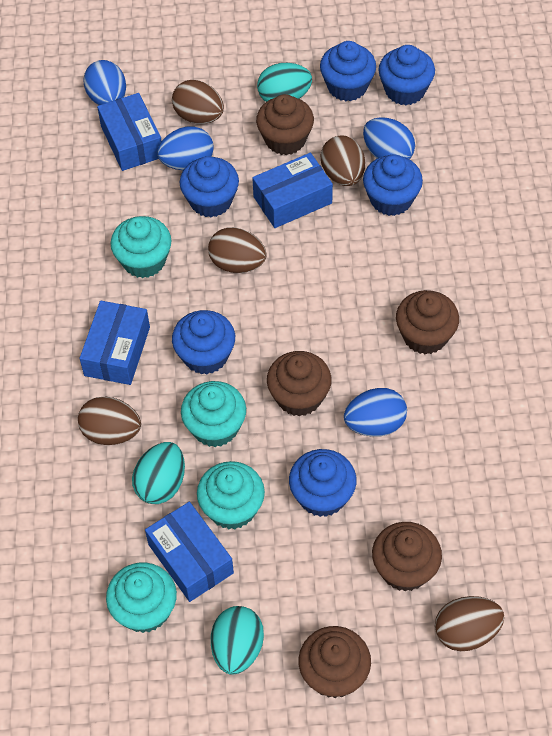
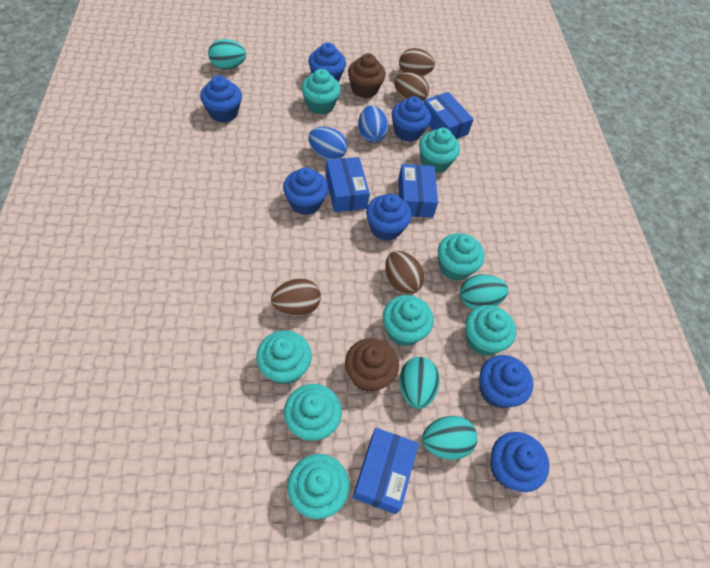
blue cupcake: [172,310,235,374] [180,156,239,217] [289,449,357,517] [320,41,376,101] [363,154,423,216] [378,45,435,105] = 6 -> [200,75,242,123] [283,167,328,215] [308,42,346,82] [366,194,412,241] [392,96,431,142] [479,355,533,408] [490,432,549,492] = 7
blue egg: [84,60,126,105] [157,126,214,170] [344,388,407,437] [363,117,415,159] = 4 -> [308,127,347,160] [358,105,388,143] = 2
brown cupcake: [256,94,314,155] [267,351,332,416] [298,626,371,698] [372,522,442,591] [396,290,459,355] = 5 -> [345,338,399,392] [348,53,386,98] = 2
brown egg: [78,397,141,445] [172,80,224,124] [208,227,267,273] [321,135,365,186] [435,596,504,651] = 5 -> [271,279,321,316] [385,251,425,295] [394,72,429,102] [399,48,435,76] = 4
turquoise cupcake: [106,563,177,633] [110,216,172,278] [181,381,246,447] [197,461,265,529] = 4 -> [256,330,312,385] [284,384,342,441] [287,454,350,519] [301,69,341,115] [383,295,434,346] [419,128,460,173] [438,233,485,281] [465,305,516,356] = 8
turquoise egg: [132,442,185,504] [211,606,264,675] [257,63,312,102] = 3 -> [208,39,246,69] [399,357,440,409] [422,416,477,460] [460,274,508,309] = 4

